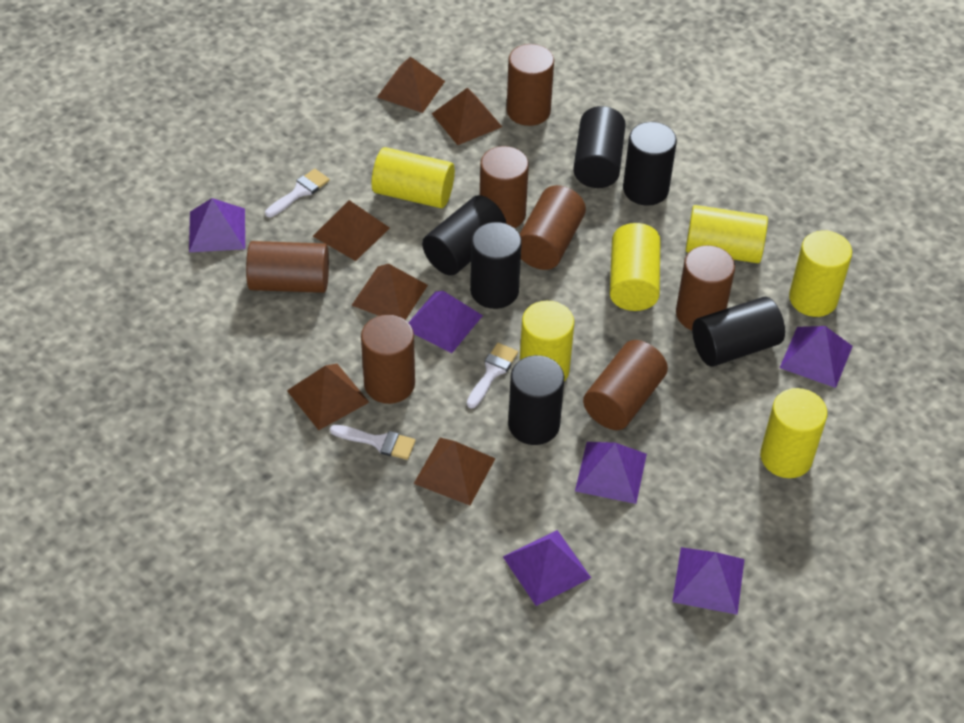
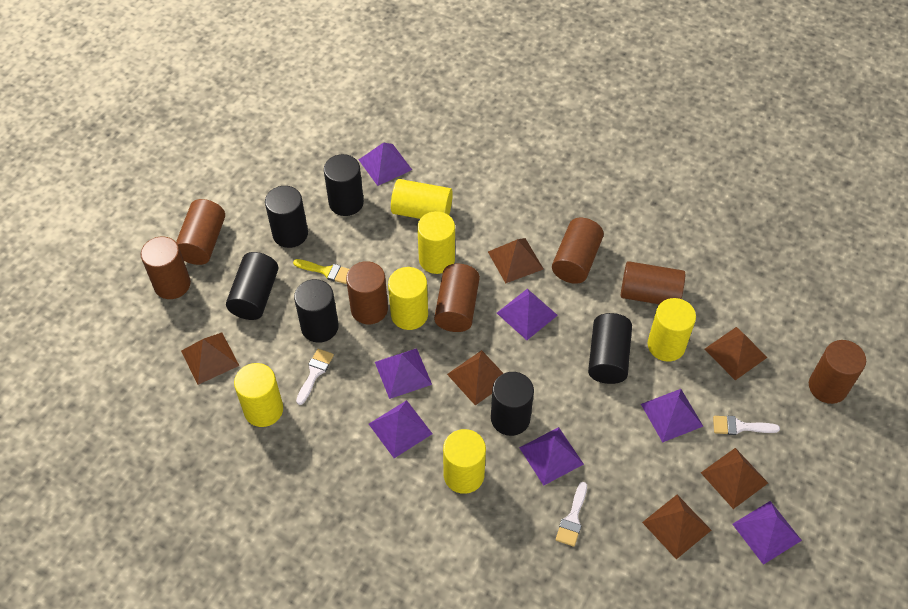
purple pyramid: [189,198,245,252] [408,291,483,353] [503,530,591,606] [575,442,647,504] [672,547,745,615] [780,326,853,388] = 6 -> [359,143,412,186] [369,400,432,458] [375,348,432,399] [497,289,558,340] [519,427,584,486] [641,389,703,443] [733,501,802,565] = 7
yellow brush: none = 0 -> [293,259,349,284] = 1

